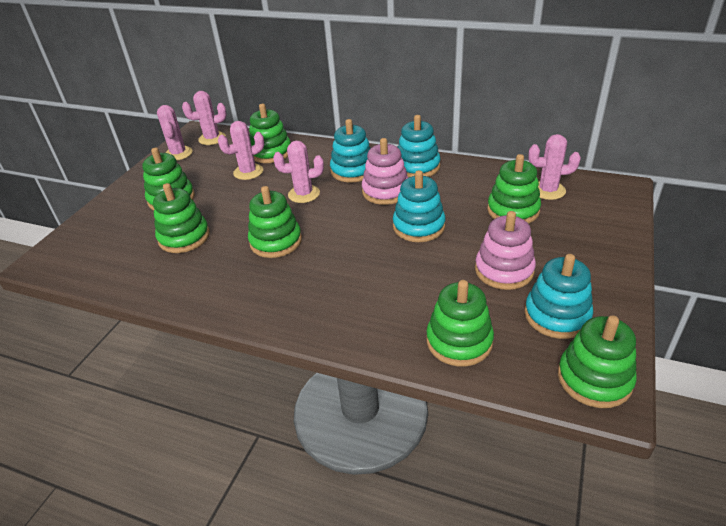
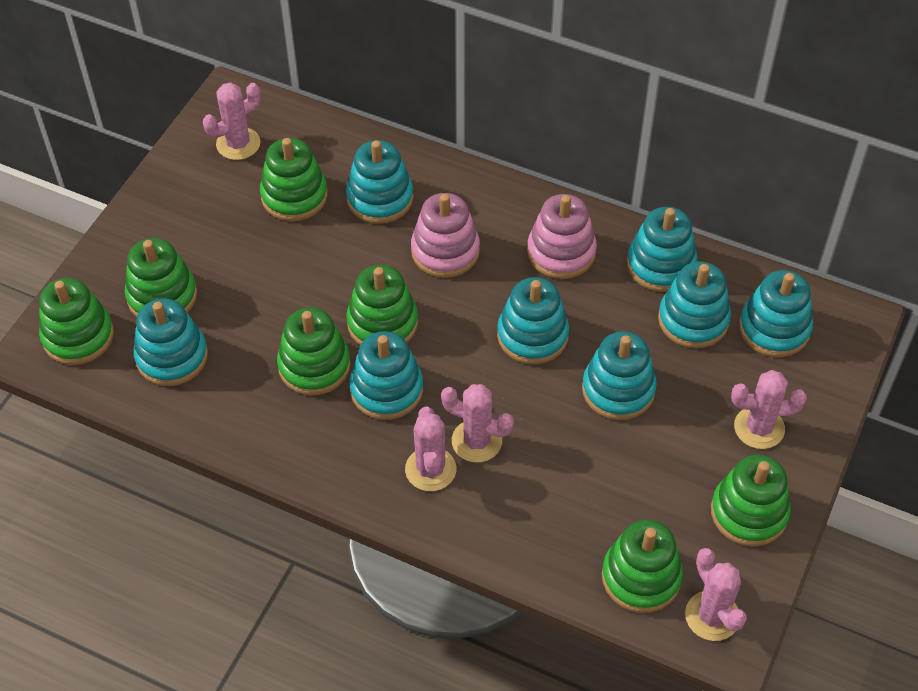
turquoise stacking toy: [330,119,371,182] [393,170,446,242] [398,115,440,178] [525,254,593,339] = 4 -> [133,298,208,386] [346,140,413,224] [349,331,423,420] [497,277,569,365] [582,332,657,420] [627,207,698,292] [658,262,731,348] [739,270,813,357] = 8

